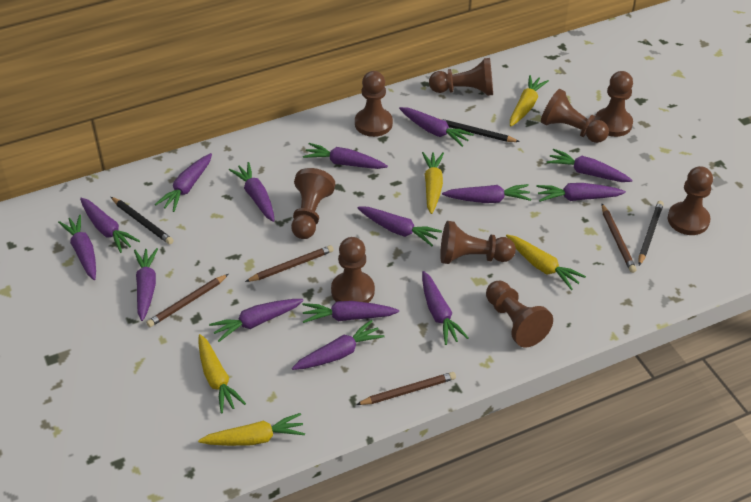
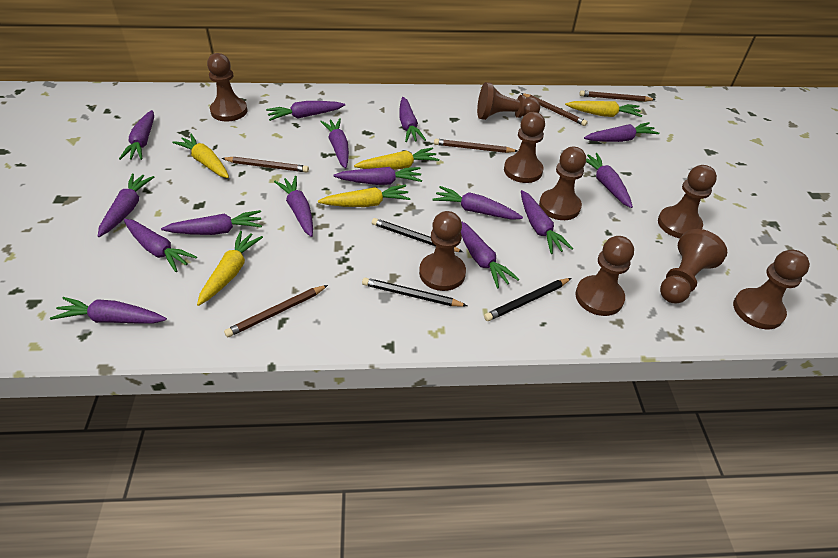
brown pencil: [146,274,229,327] [245,245,334,282] [356,372,456,405] [602,204,637,273] = 4 -> [222,157,309,172] [224,285,328,337] [434,139,517,153] [521,93,588,126] [579,90,655,102] = 5

